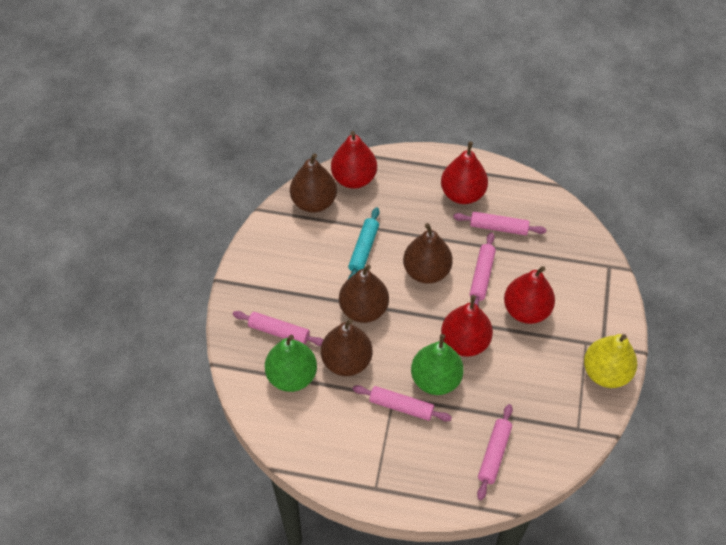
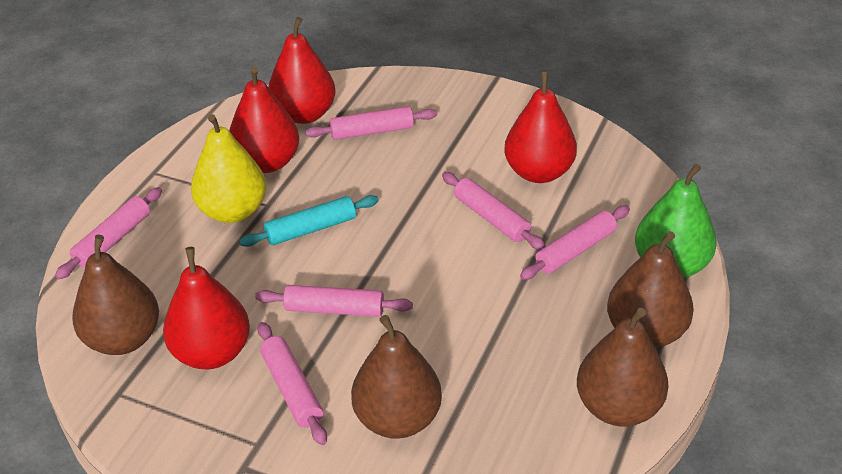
green pear: [265,335,317,392] [411,334,464,395] = 2 -> [635,164,717,278] = 1
pink rolling pin: [233,311,323,346] [353,385,452,421] [453,212,546,235] [469,232,496,307] [477,404,513,500] = 5 -> [55,187,162,279] [255,285,413,317] [258,322,327,445] [306,106,437,140] [442,172,545,250] [520,206,630,280] = 6

